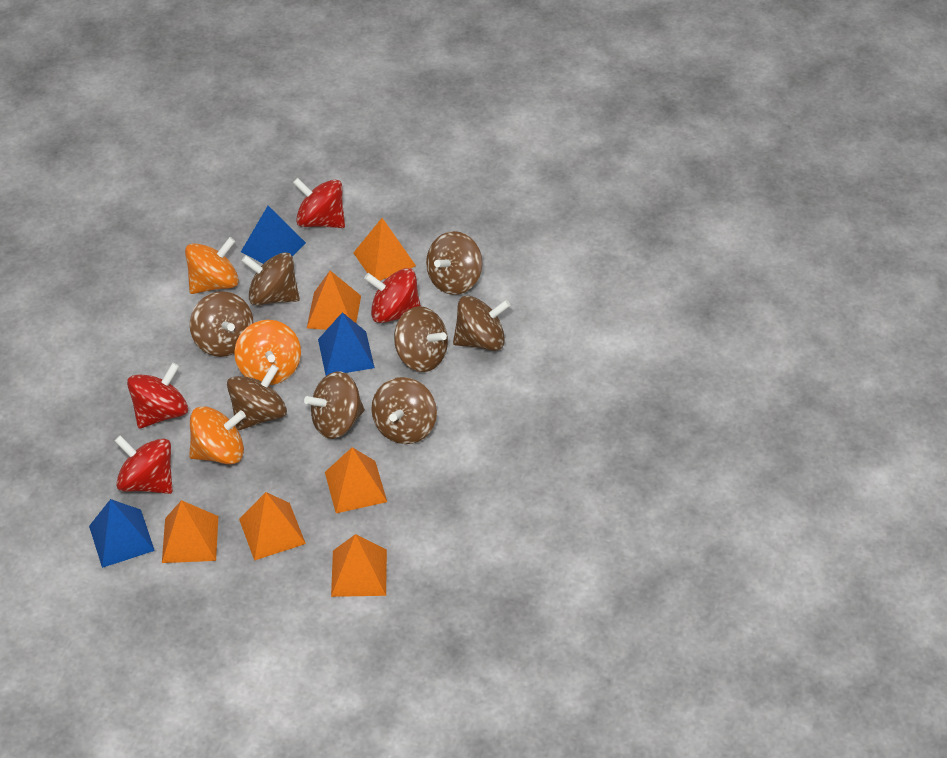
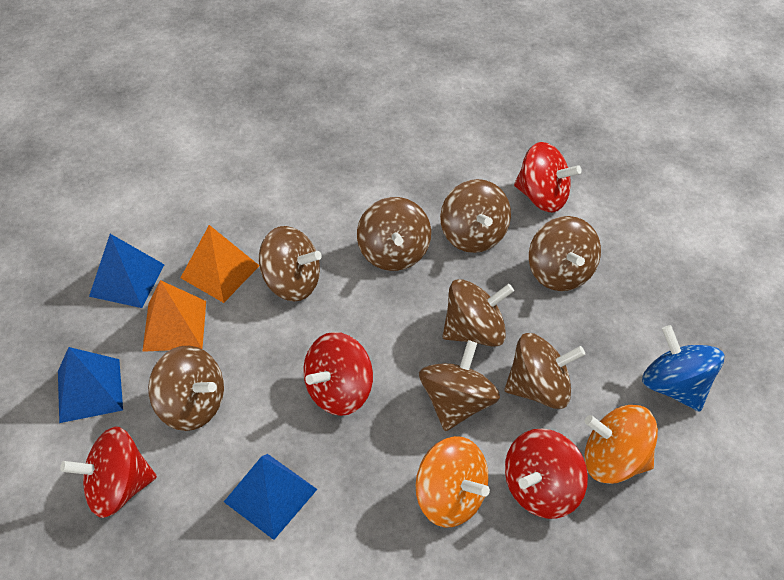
blue spinning top: none = 0 -> [642,325,724,411] = 1
orange pyramid: [162,500,218,563] [239,492,306,561] [307,271,361,330] [325,447,387,513] [331,534,387,597] [353,218,416,281] = 6 -> [142,280,206,352] [180,225,259,303] = 2
orange spinning top: [185,237,239,294] [189,406,246,464] [234,320,301,385] = 3 -> [416,436,490,527] [584,405,658,484] = 2

